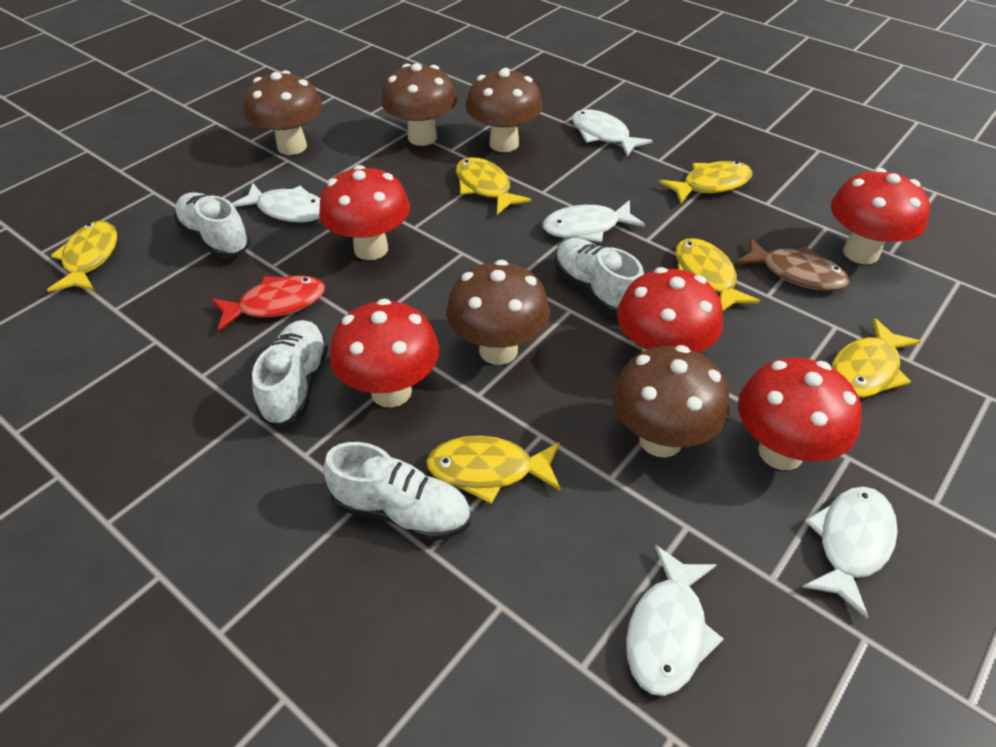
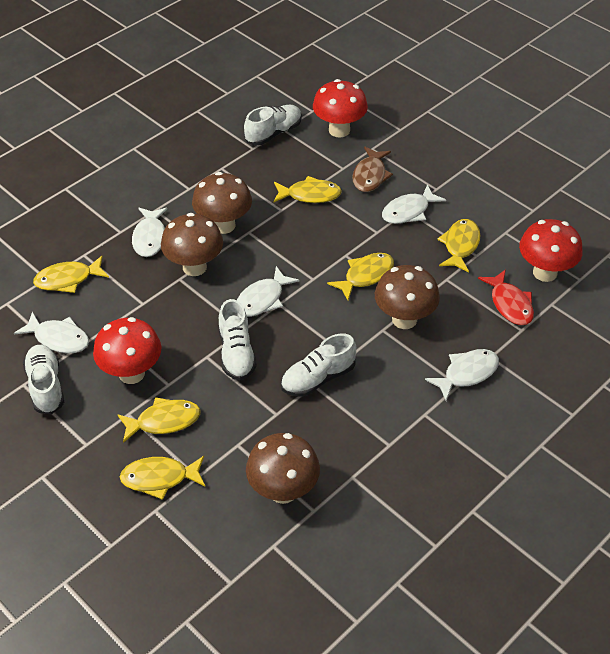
brown mushroom: [244,70,322,155] [381,63,457,146] [446,260,550,365] [466,68,543,152] [612,345,729,458] = 5 -> [161,213,223,276] [192,172,252,234] [246,433,320,504] [375,265,440,329] = 4
red mushroom: [319,165,410,260] [330,299,439,407] [617,267,723,352] [738,357,861,470] [831,168,930,264] = 5 -> [93,317,161,384] [313,79,368,138] [519,219,583,282] = 3

